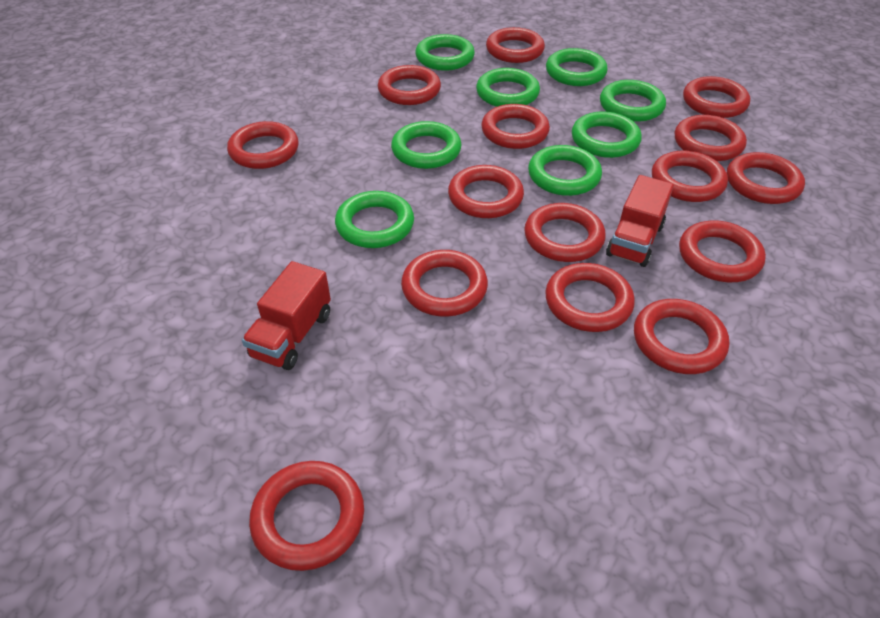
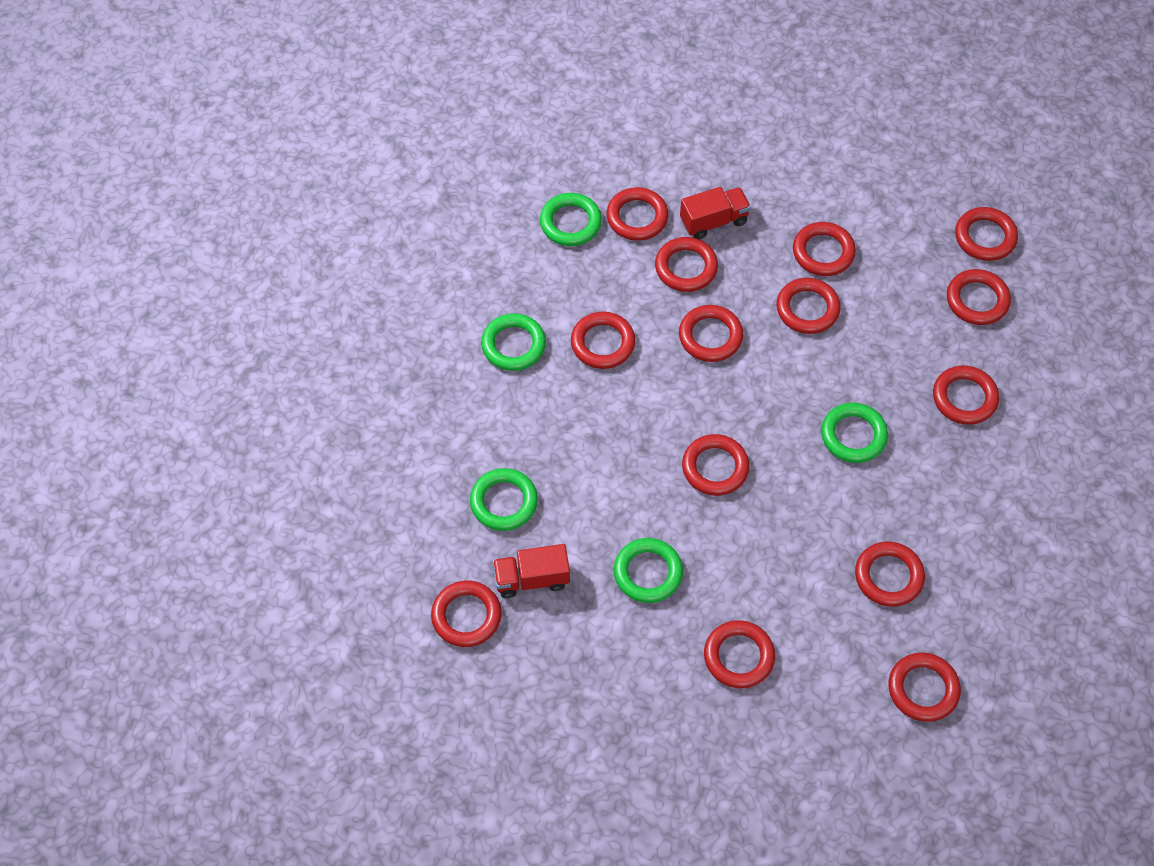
green ring: [335,191,414,248] [391,121,461,169] [415,34,475,71] [476,68,540,107] [528,145,602,196] [546,48,608,86] [572,111,642,158] [600,80,666,122] = 8 -> [470,468,538,531] [481,313,546,371] [540,193,602,246] [614,538,683,603] [821,402,888,463] = 5
red ring: [227,121,299,169] [249,461,364,571] [378,65,441,105] [401,250,488,317] [448,165,524,218] [481,104,550,149] [486,27,545,63] [524,203,606,262] [545,263,635,332] [634,299,729,374] [652,151,728,202] [675,115,747,161] [679,220,766,282] [683,76,750,118] [727,152,805,204] = 15 -> [431,581,501,647] [571,312,635,369] [607,187,668,241] [655,237,718,292] [679,305,743,362] [682,434,749,496] [704,620,775,688] [776,278,841,334] [793,222,856,276] [855,541,925,607] [889,652,961,722] [933,365,999,425] [947,269,1011,325] [955,207,1018,261] = 14

